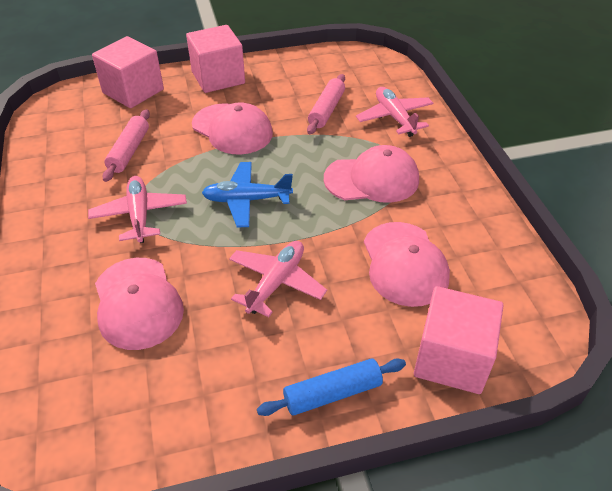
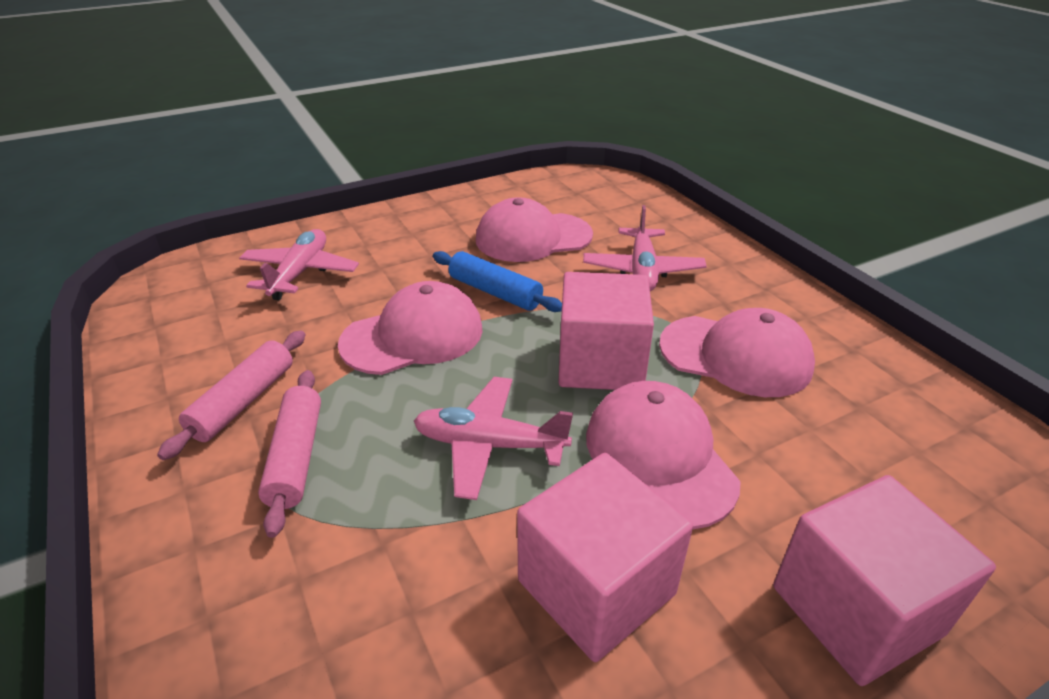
blue plane: [202,162,293,227] = 1 -> none = 0

